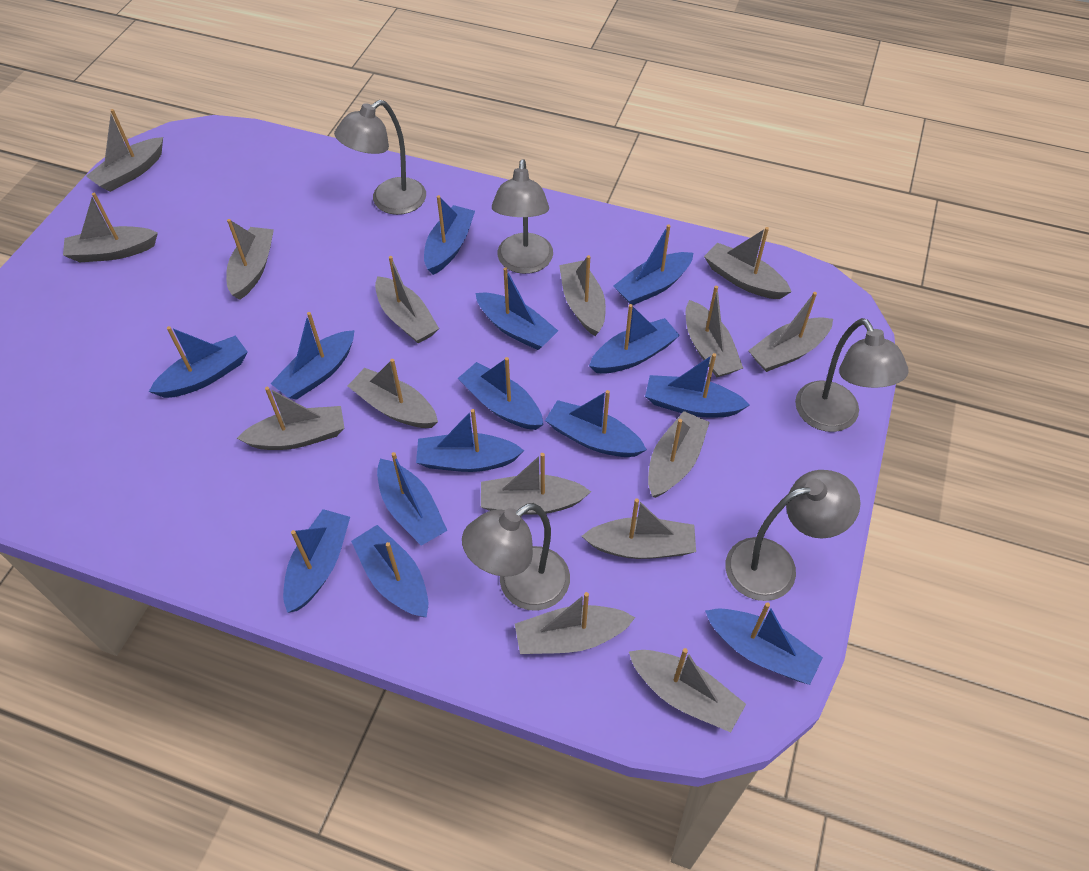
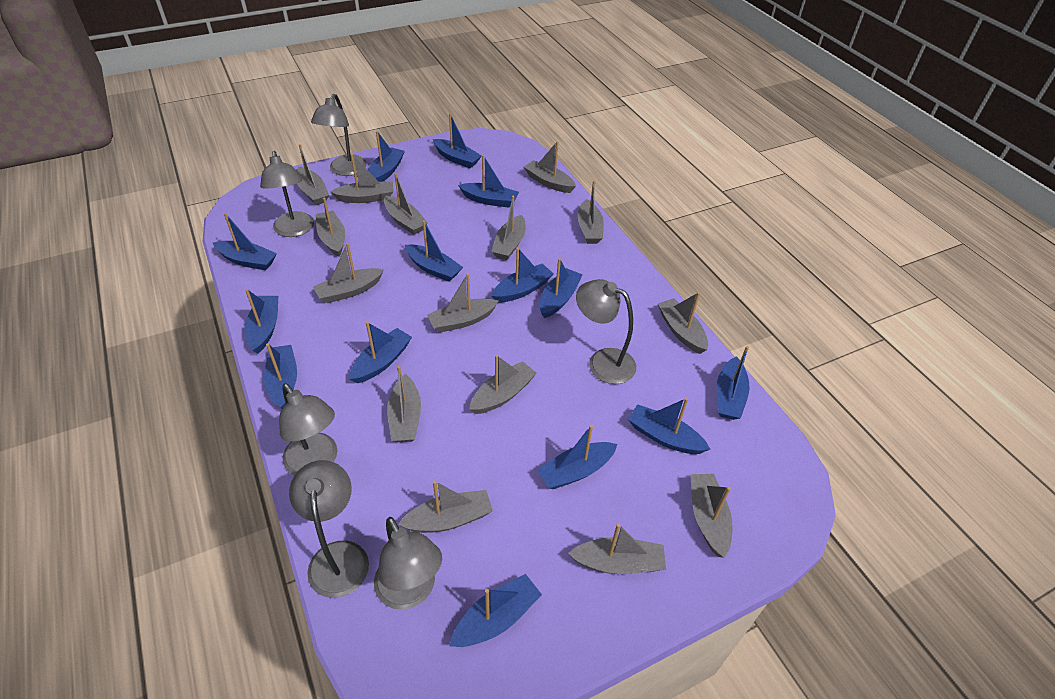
grey lamp: [334,100,426,215] [462,503,570,611] [492,159,553,274] [725,470,861,601] [795,318,909,432] = 5 -> [260,151,314,237] [279,383,337,475] [289,460,369,598] [311,94,367,176] [374,517,442,610] [576,279,636,384] = 6

